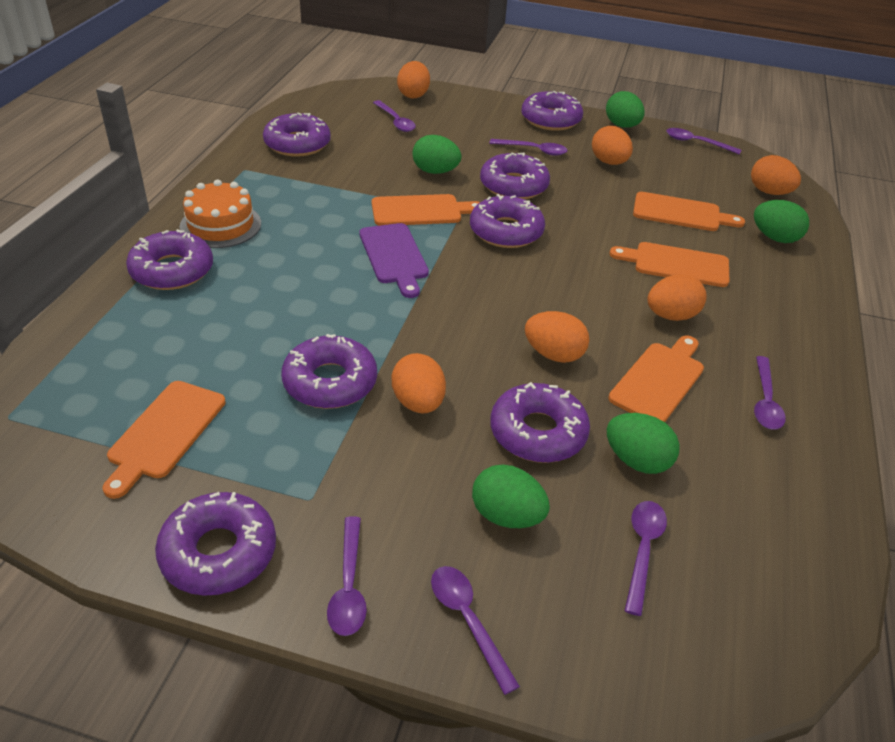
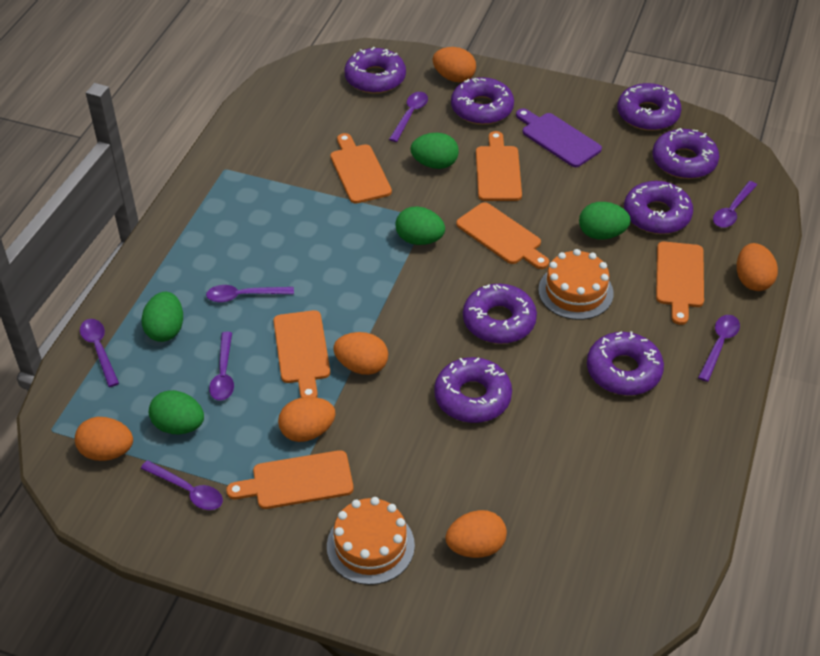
orange cake: [179,179,261,248] = 1 -> [327,497,415,585] [538,249,614,320] = 2
orange cutting board: [103,381,226,499] [372,194,480,226] [608,335,704,422] [609,242,729,287] [633,192,745,231] = 5 -> [226,450,353,509] [273,310,330,398] [330,133,392,204] [456,202,549,269] [476,131,522,201] [656,242,704,325] = 6

